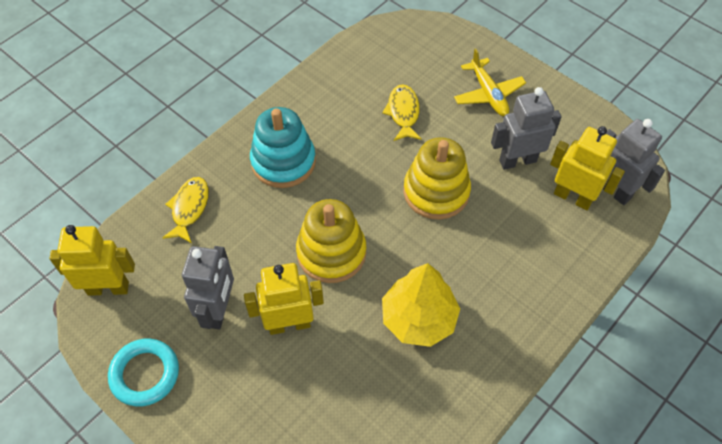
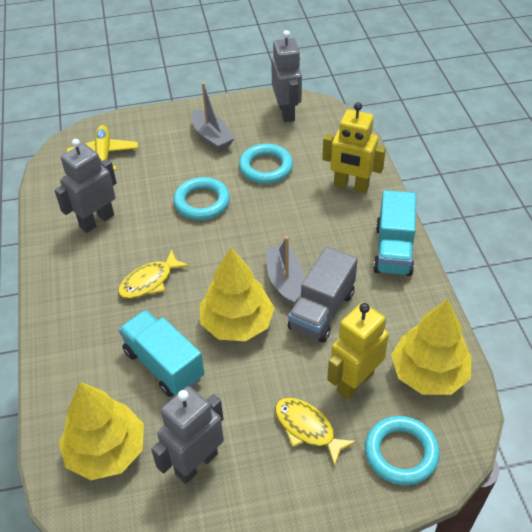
grey boat: none = 0 -> [191,82,235,151] [266,236,304,306] = 2
grey truck: none = 0 -> [288,247,358,343] = 1
turquoise ring: [108,339,179,406] = 1 -> [173,177,230,220] [239,144,293,184] [365,416,440,485] = 3
turquoise stacking toy: [250,107,316,188] = 1 -> none = 0
turquoise truck: none = 0 -> [119,310,204,397] [373,190,416,276] = 2
yellow robot: [49,225,135,296] [244,263,324,335] [550,126,625,210] = 3 -> [322,102,386,193] [327,303,389,399] = 2
yellow stacking toy: [296,199,366,283] [403,137,471,220] = 2 -> none = 0
yellow tree: [382,263,460,347] = 1 -> [58,382,144,480] [200,248,274,341] [391,299,471,395] = 3

